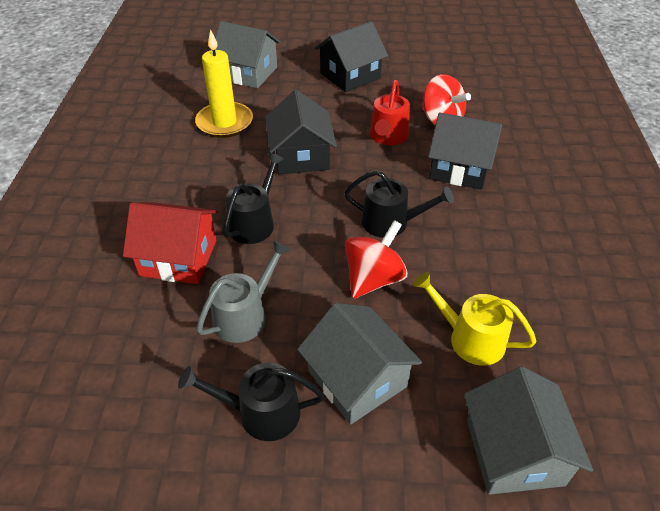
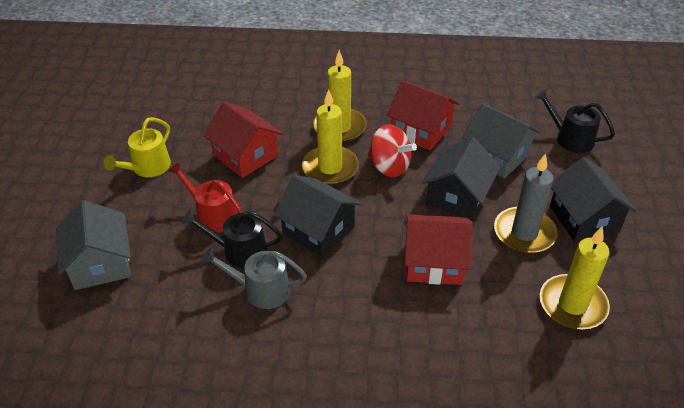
black watering can: [178,363,325,441] [223,153,284,244] [344,170,454,238] = 3 -> [182,210,283,268] [535,89,615,153] = 2
grey candle: none = 0 -> [494,153,558,254] = 1
grey house: [215,21,281,89] [297,303,422,424] [464,367,593,495] = 3 -> [56,200,131,290] [462,103,540,178] = 2
red house: [123,202,218,284] = 1 -> [203,102,283,178] [387,80,460,151] [405,214,473,285] = 3
red spinning top: [345,220,408,299] [422,74,471,125] = 2 -> [368,124,417,177] = 1
yellow candle: [195,29,253,138] = 1 -> [302,89,359,185] [313,50,367,143] [540,226,610,330] = 3

